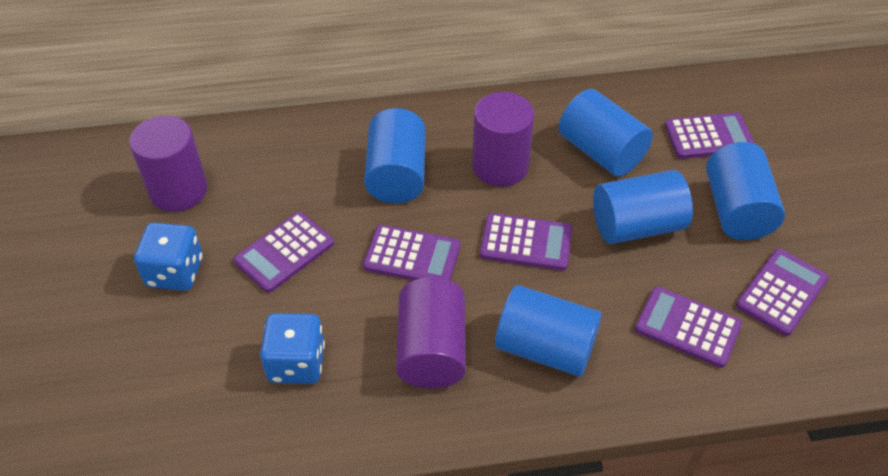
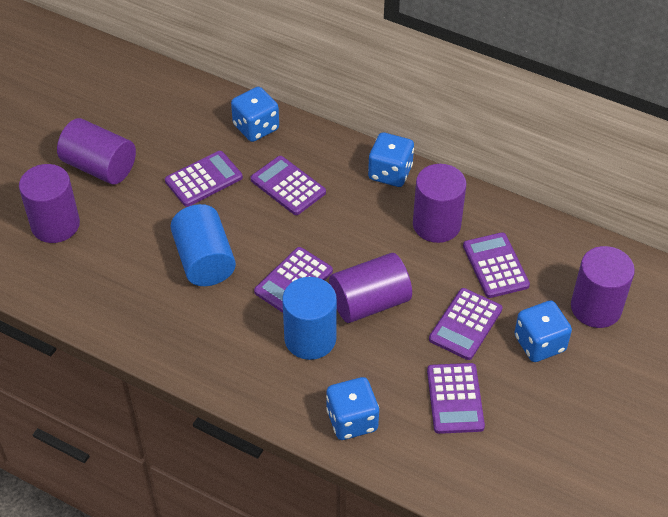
blue cylinder: [364,108,426,203] [495,285,602,377] [559,89,653,177] [593,170,693,244] [706,142,785,240] = 5 -> [170,204,236,286] [282,277,337,360] = 2
blue dice: [134,222,203,291] [260,313,325,384] = 2 -> [231,87,279,142] [326,377,379,440] [368,132,414,187] [514,301,572,362] = 4
purple cylinder: [129,115,207,212] [396,277,466,389] [472,92,534,187] = 3 -> [19,164,80,243] [57,118,136,185] [329,253,412,323] [413,164,466,243] [571,246,635,328] = 5

